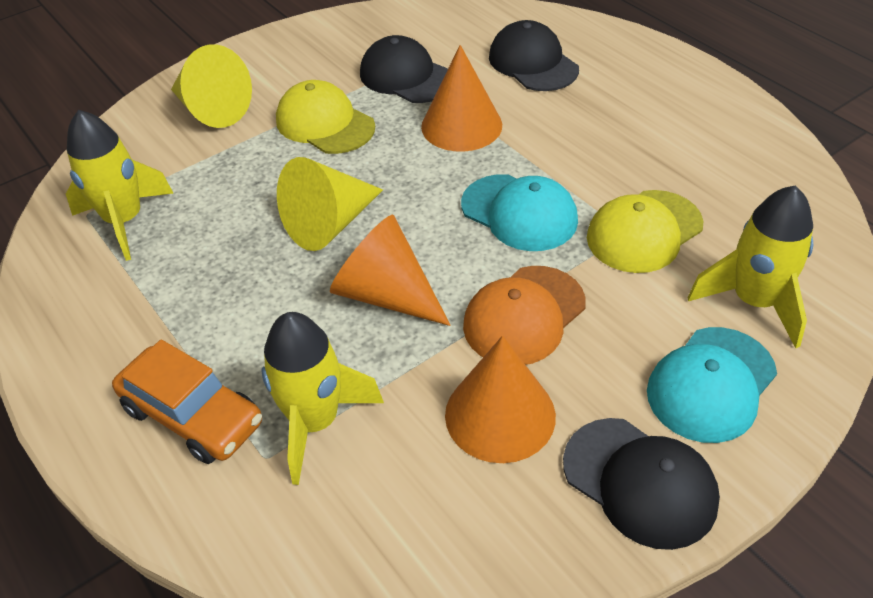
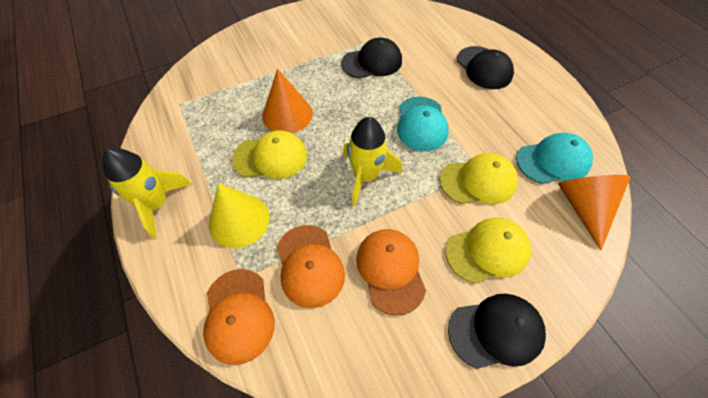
orange cap: [463,266,586,365] = 1 -> [203,269,275,365] [277,225,345,308] [356,229,426,316] = 3
orange car: [112,340,262,464] = 1 -> none = 0
orange cone: [330,215,450,326] [421,45,502,152] [445,336,556,463] = 3 -> [262,69,313,133] [558,175,631,250] = 2
yellow cap: [276,80,375,154] [587,190,704,273] = 2 -> [232,130,307,179] [440,153,518,204] [446,218,531,284] = 3
yellow cone: [171,44,252,128] [277,157,383,251] = 2 -> [209,183,270,248] = 1
yellow rocket: [66,110,174,261] [261,312,384,485] [688,186,813,348] = 3 -> [102,148,192,239] [343,117,402,206] = 2

